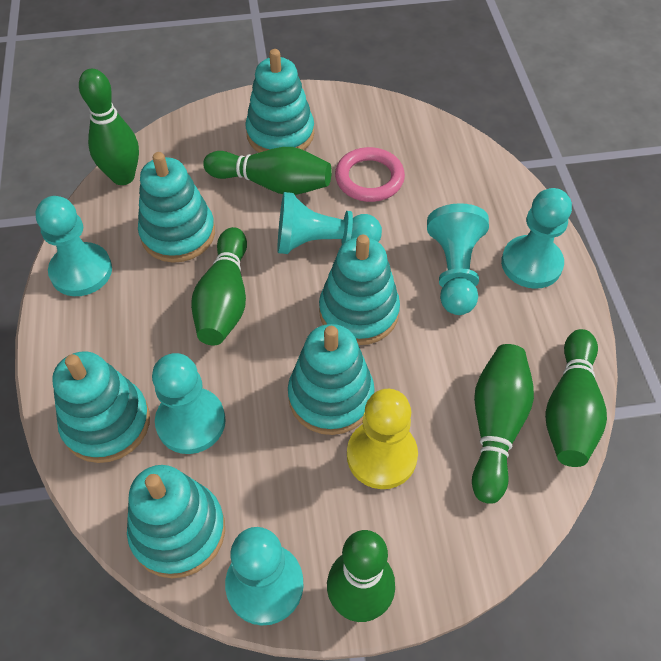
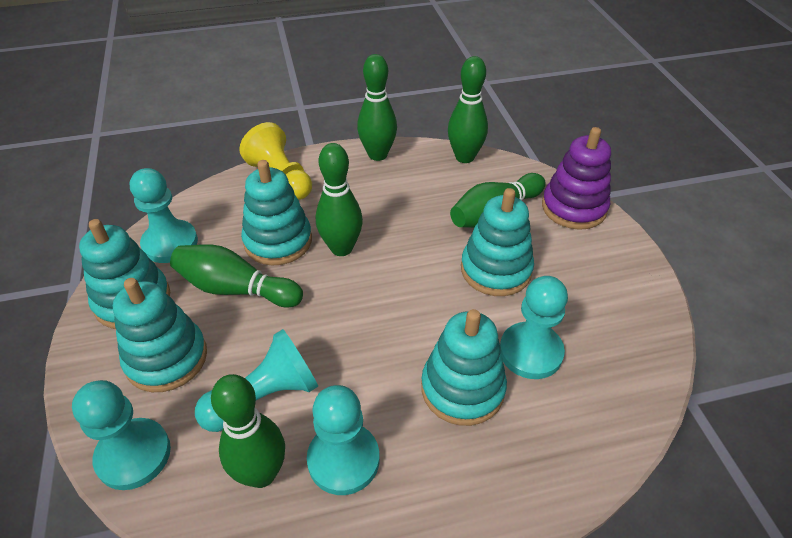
pink ring: [335,147,405,202] = 1 -> none = 0
purple stacking toy: none = 0 -> [542,127,611,230] = 1
turquoise pawn: [36,196,112,296] [152,353,226,454] [225,527,304,625] [277,192,382,254] [427,203,489,315] [501,188,572,289] = 6 -> [72,380,171,490] [130,168,198,263] [195,329,318,432] [307,385,380,495] [500,276,568,379] = 5
turquoise stacking toy: [52,351,150,463] [127,465,225,578] [138,152,215,263] [245,49,314,153] [288,324,375,435] [319,235,400,345] = 6 -> [79,219,170,329] [113,278,207,392] [241,160,312,265] [421,309,507,426] [461,188,534,296] = 5

